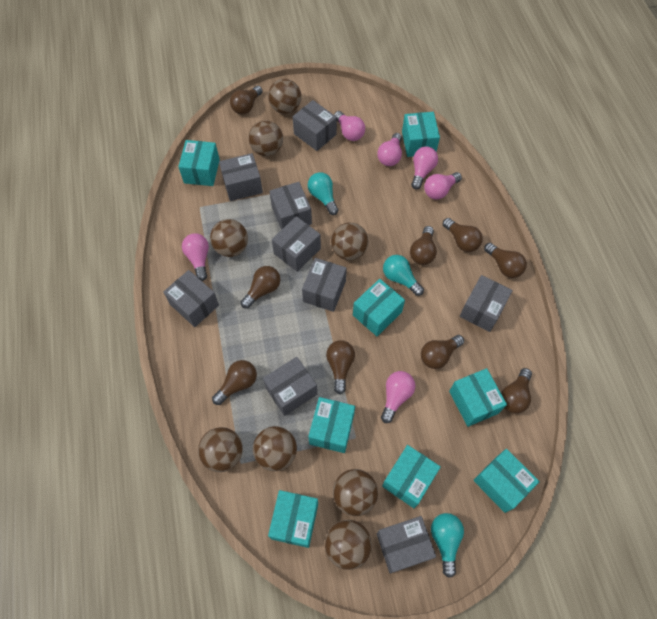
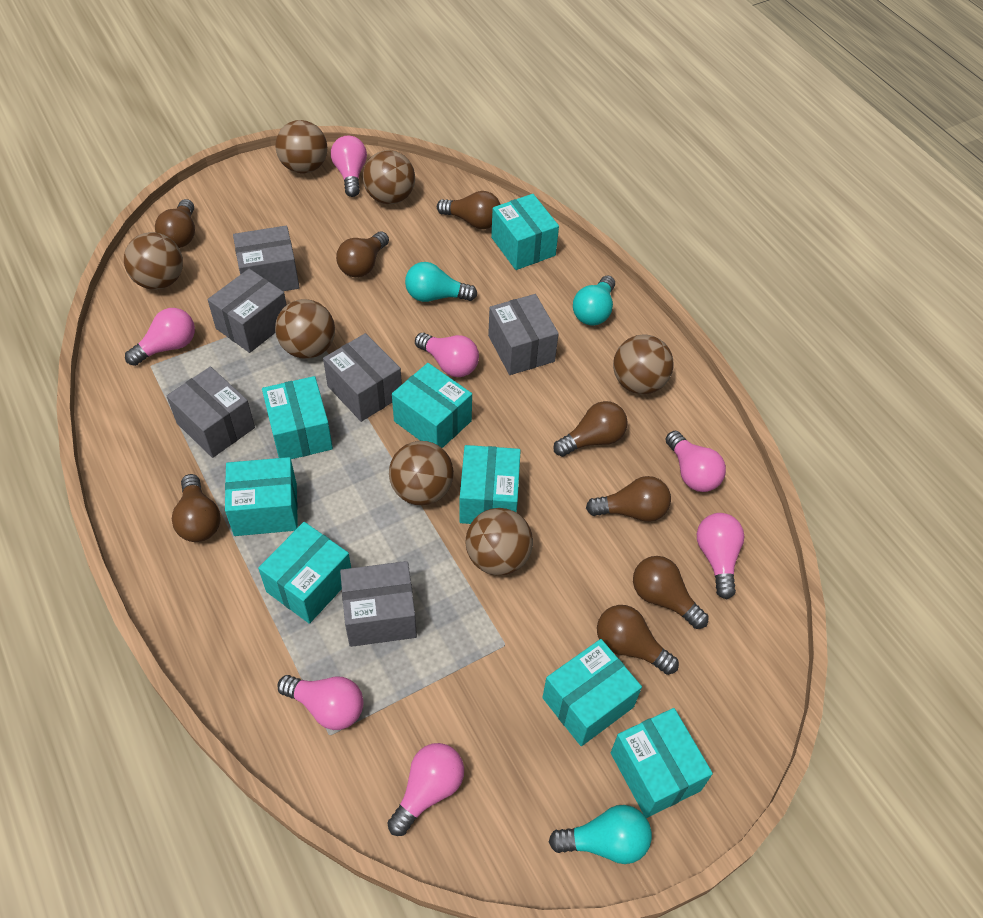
brown ball: [198,427,243,472] [210,219,248,257] [249,120,283,156] [253,426,297,471] [268,79,301,114] [325,520,372,570] [331,223,369,260] [333,469,378,516] = 8 -> [124,232,183,290] [275,120,327,174] [275,299,335,359] [363,150,415,204] [389,441,454,506] [465,508,533,576] [613,335,674,394] = 7
brown light bulb: [212,360,257,405] [230,86,262,114] [241,266,280,309] [326,340,355,394] [410,226,437,265] [421,335,464,369] [443,218,483,252] [484,243,527,278] [501,368,532,414] = 9 -> [155,199,195,248] [172,474,221,542] [336,231,389,278] [437,191,501,229] [553,401,628,457] [586,476,671,522] [597,605,679,675] [633,556,708,629] = 8
grey box: [163,270,219,327] [219,153,263,201] [263,357,317,416] [269,182,312,230] [272,216,321,272] [293,100,337,151] [302,258,347,312] [377,516,436,574] [460,275,513,332] = 9 -> [167,366,255,458] [208,269,287,353] [233,226,300,291] [323,333,402,422] [340,561,417,647] [488,294,559,375] = 6
pink light bulb: [182,233,209,281] [334,111,365,141] [377,133,402,166] [381,371,415,423] [411,146,438,189] [424,172,462,199] = 6 -> [125,308,195,366] [277,675,363,730] [331,136,367,197] [387,743,464,836] [415,333,479,377] [665,431,726,492] [697,513,744,599] = 7

